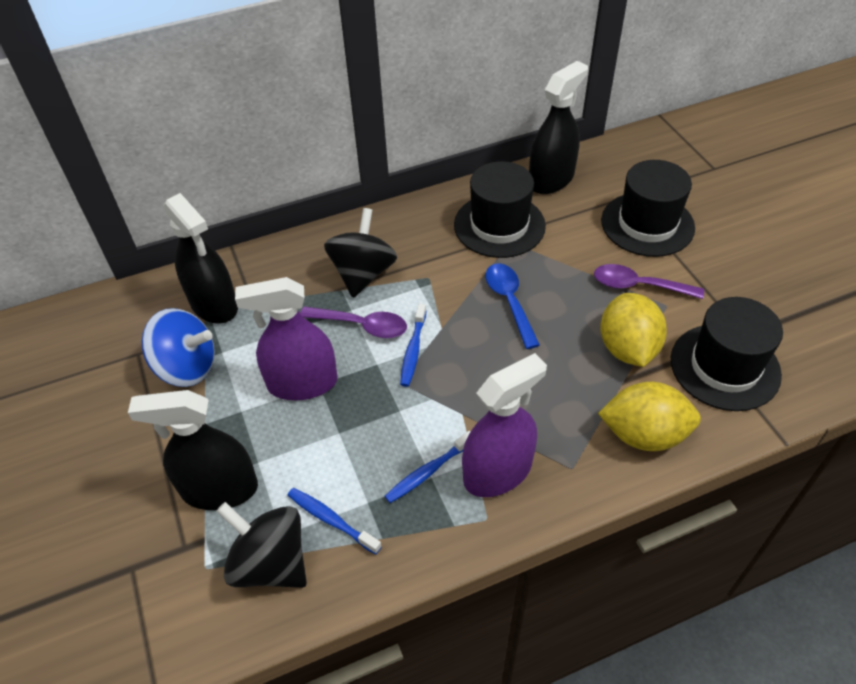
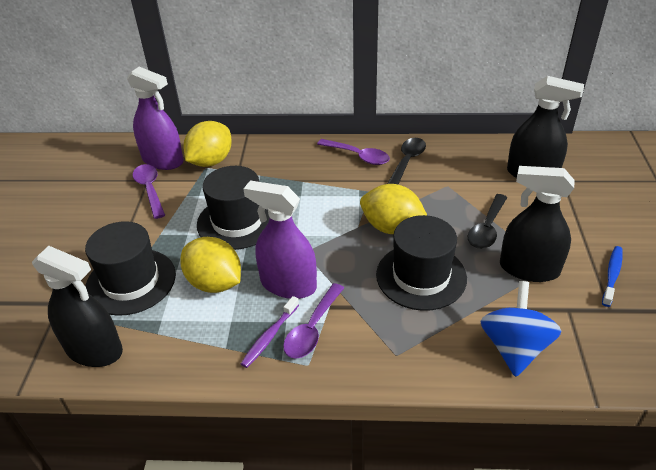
black spinning top: [216,502,307,588] [324,208,397,298] = 2 -> none = 0
black spoon: none = 0 -> [387,138,426,184] [468,194,507,249] = 2
blue spoon: [485,263,540,349] = 1 -> none = 0
blue toothbrush: [288,488,382,555] [384,431,471,503] [400,304,427,387] = 3 -> [602,246,623,307] = 1
purple spoon: [300,306,407,338] [594,264,704,299] = 2 -> [133,164,165,219] [283,283,344,359] [317,139,390,165] = 3
purple toothbrush: none = 0 -> [241,296,299,368] = 1
yellow lemon: [598,382,701,451] [600,293,667,367] = 2 -> [180,237,241,293] [184,121,232,167] [360,184,428,234] = 3

